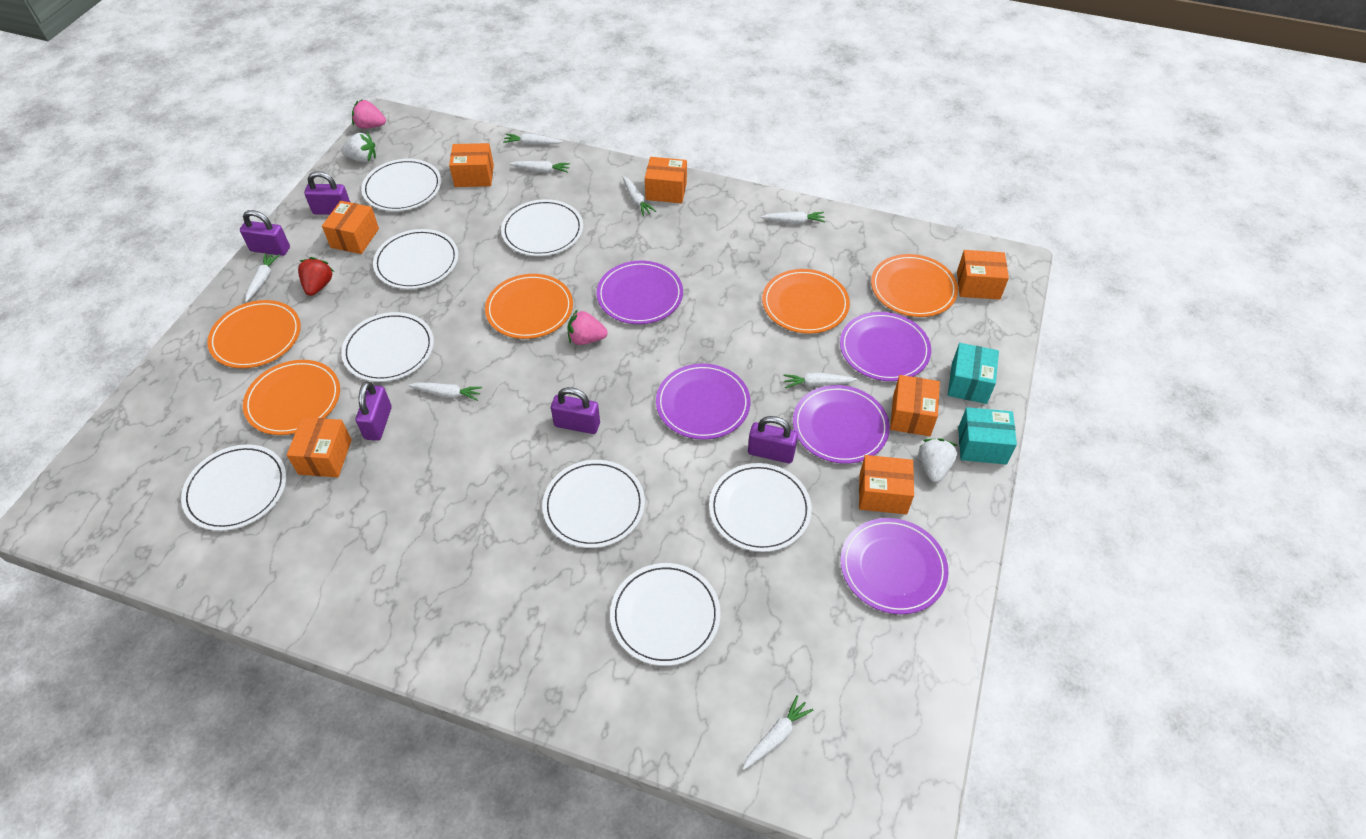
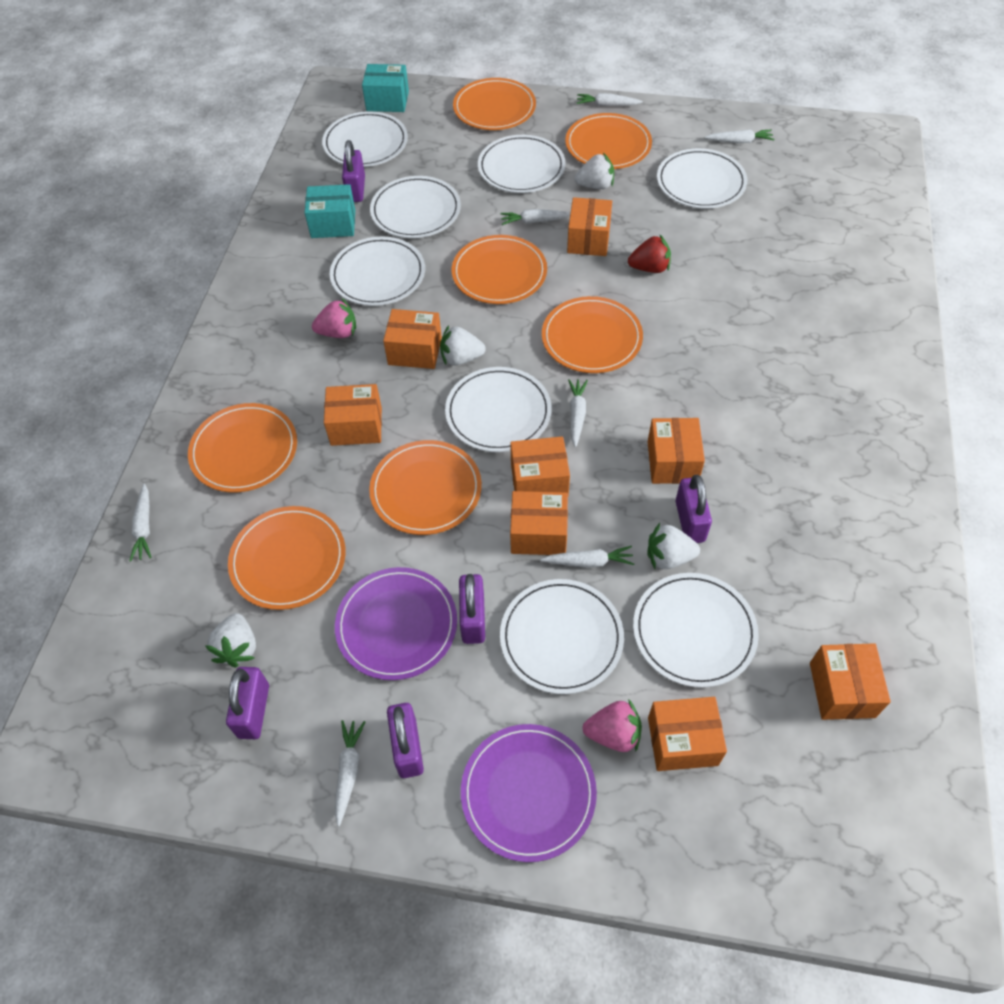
orange box: [287,417,352,477] [322,201,379,254] [449,143,494,187] [645,157,687,203] [859,455,914,514] [890,375,940,436] [957,250,1009,300] = 7 -> [324,384,382,446] [383,309,442,369] [510,436,570,496] [510,491,568,555] [567,197,612,256] [648,418,705,484] [648,697,727,771] [810,643,891,720] = 8
orange plate: [207,300,301,368] [243,360,340,435] [485,274,573,339] [762,269,850,334] [871,254,958,317] = 5 -> [188,403,297,493] [228,506,345,610] [369,440,482,535] [452,235,547,304] [453,78,536,130] [542,296,643,373] [565,113,652,169] = 7
purple plate: [597,261,683,324] [656,364,750,440] [793,385,890,464] [840,312,931,381] [841,518,949,614] = 5 -> [335,567,457,680] [461,724,597,862] = 2
white carrot: [245,253,280,302] [408,382,482,401] [503,133,563,145] [509,161,570,173] [623,176,656,216] [742,695,813,770] [761,212,825,224] [783,373,857,388] = 8 -> [129,483,152,562] [335,720,365,827] [500,209,570,225] [540,546,634,568] [568,379,588,447] [577,93,643,106] [705,130,774,143] = 7
white strawberry: [341,133,376,162] [919,438,958,482] = 2 -> [206,613,256,667] [440,325,486,366] [575,153,614,189] [648,523,700,569] = 4

